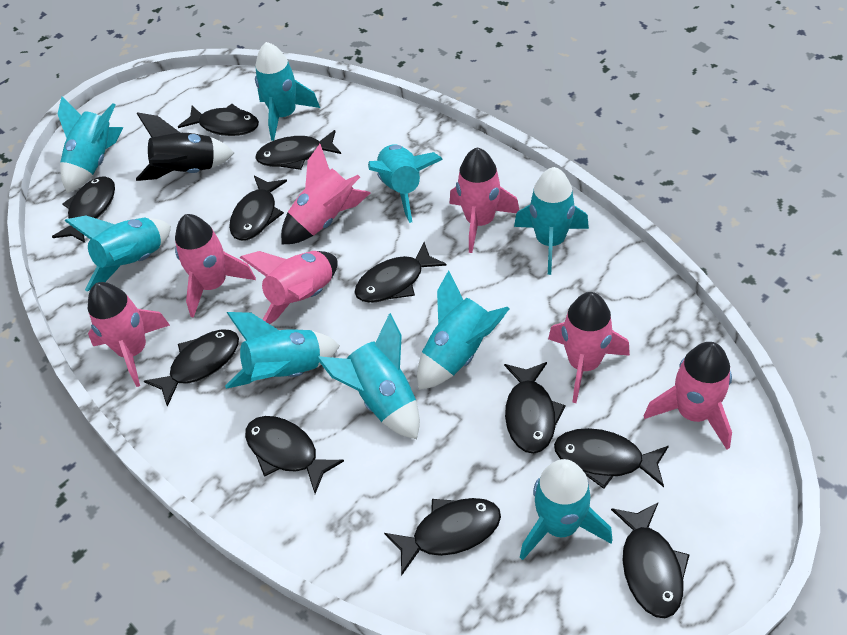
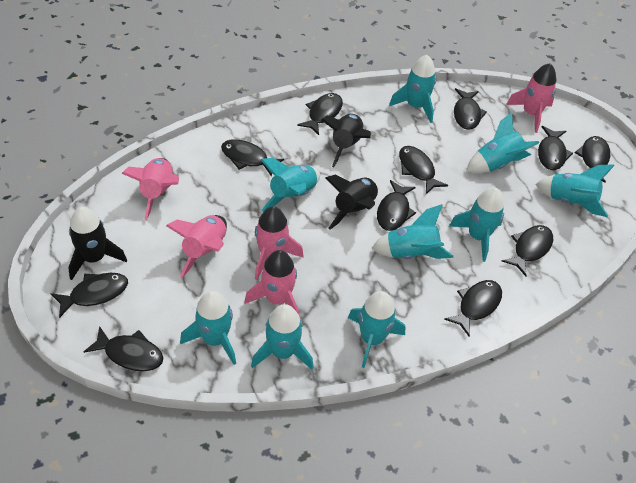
black rocket: [136,112,234,181] = 1 -> [68,207,127,280] [321,114,371,167] [326,174,379,230] = 3
pink rocket: [88,282,170,387] [175,214,256,318] [240,251,338,324] [281,144,370,245] [450,147,519,253] [548,292,630,403] [644,342,732,449] = 7 -> [121,158,179,220] [166,215,227,278] [244,250,299,315] [255,206,304,280] [506,63,556,133] = 5

